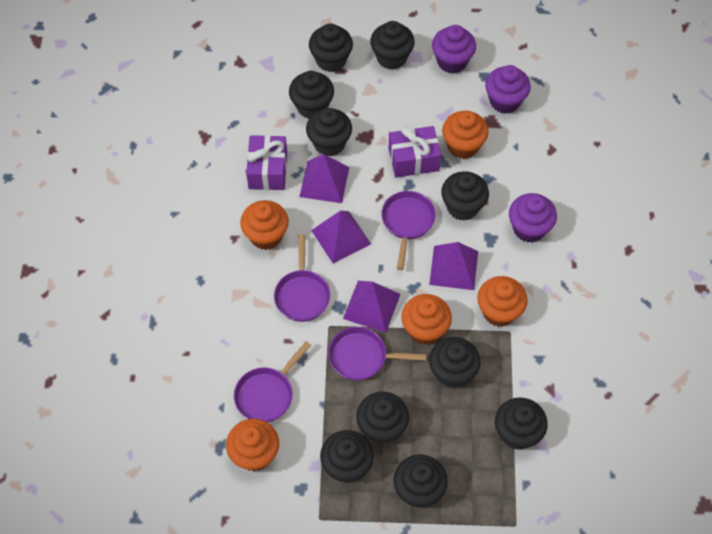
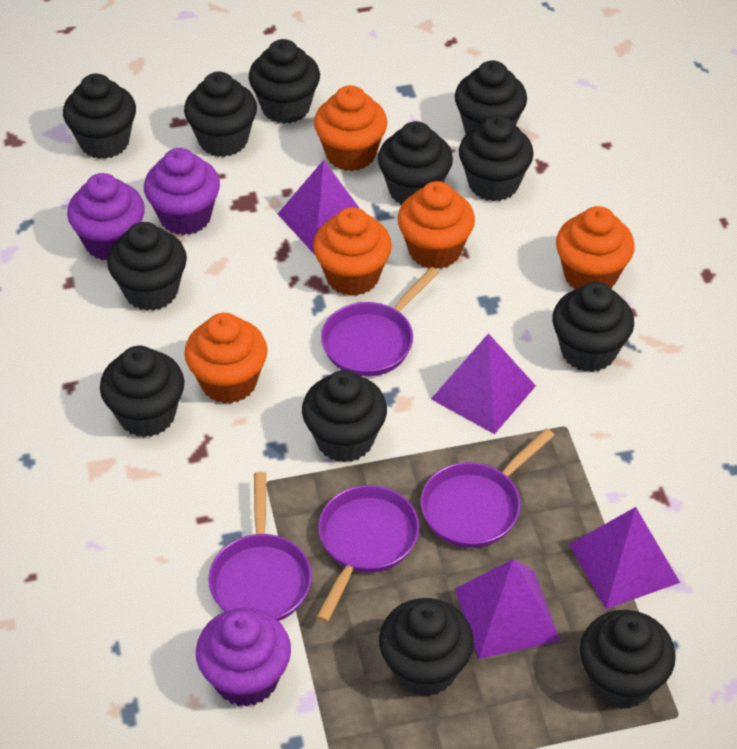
black cupcake: [289,71,334,119] [306,108,352,157] [309,23,353,72] [320,430,374,483] [356,392,409,444] [370,21,415,70] [393,454,448,508] [429,337,481,389] [441,171,489,220] [495,397,548,450] = 10 -> [63,73,136,159] [100,346,184,437] [107,222,187,311] [184,72,257,157] [249,39,320,124] [302,370,387,463] [378,121,453,205] [379,598,474,697] [455,60,527,134] [459,115,534,202] [552,282,634,372] [580,610,676,709] = 12
purple gift: [246,135,287,190] [388,126,441,178] = 2 -> none = 0

